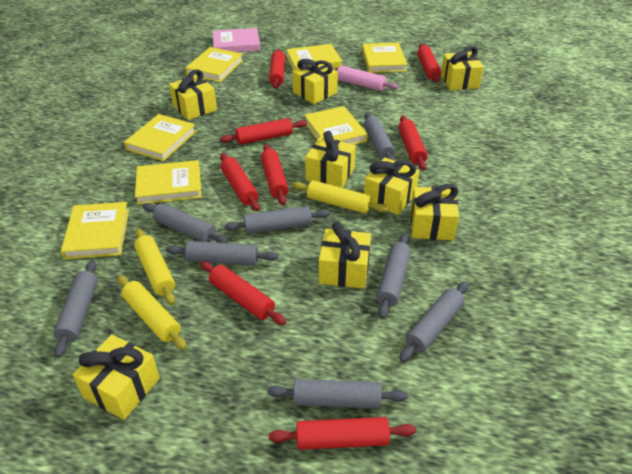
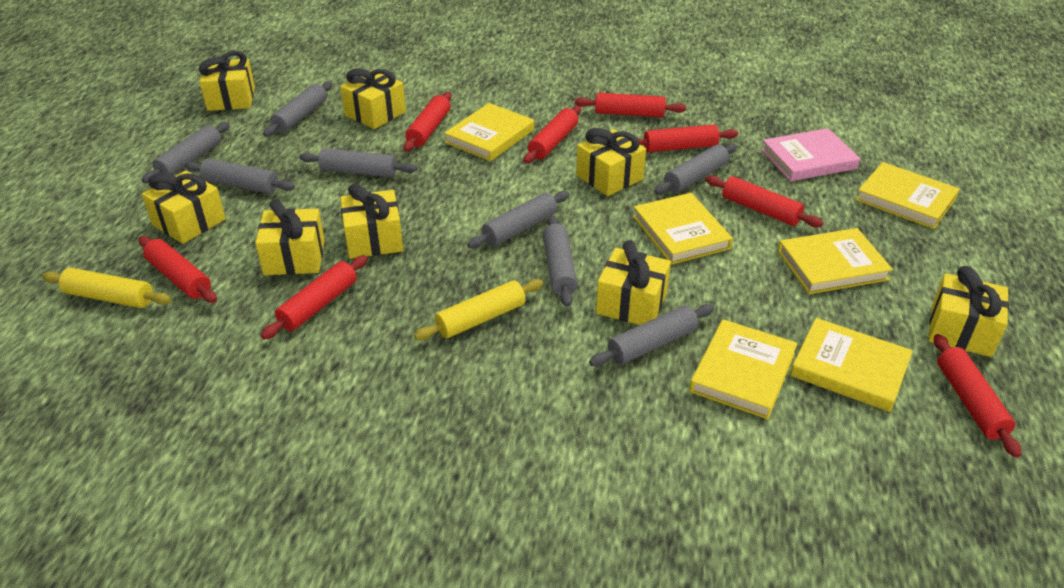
pink rolling pin: [333,65,399,91] = 1 -> none = 0
yellow book: [61,202,129,259] [124,114,196,161] [135,160,201,205] [185,47,243,82] [286,44,342,70] [304,106,368,145] [362,42,407,73] = 7 -> [444,103,534,161] [633,193,733,265] [689,319,798,419] [778,228,893,294] [790,318,913,412] [856,162,960,229] = 6
yellow rolling pin: [117,275,187,350] [134,228,175,305] [292,180,388,214] = 3 -> [42,268,172,308] [414,279,543,340] = 2

